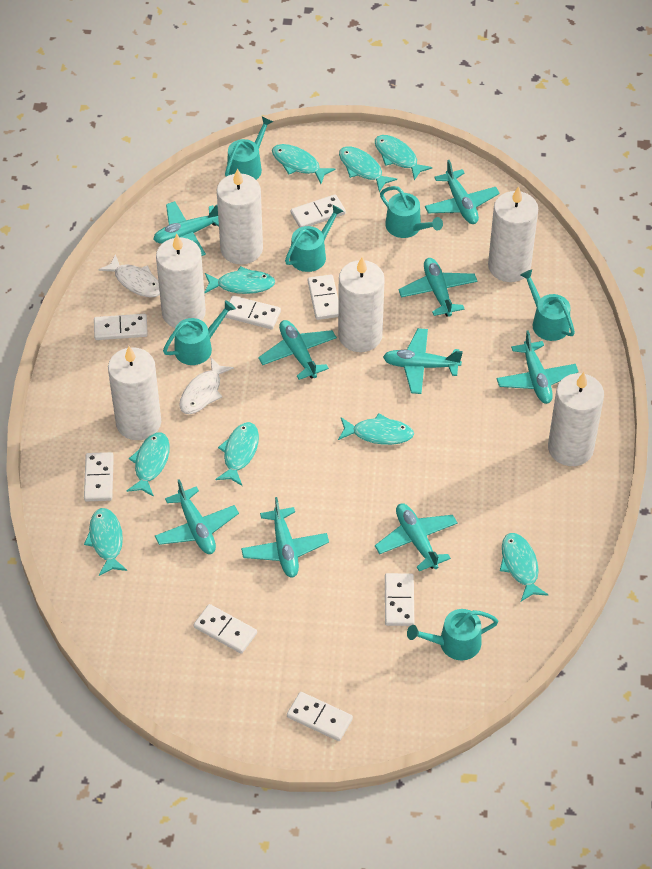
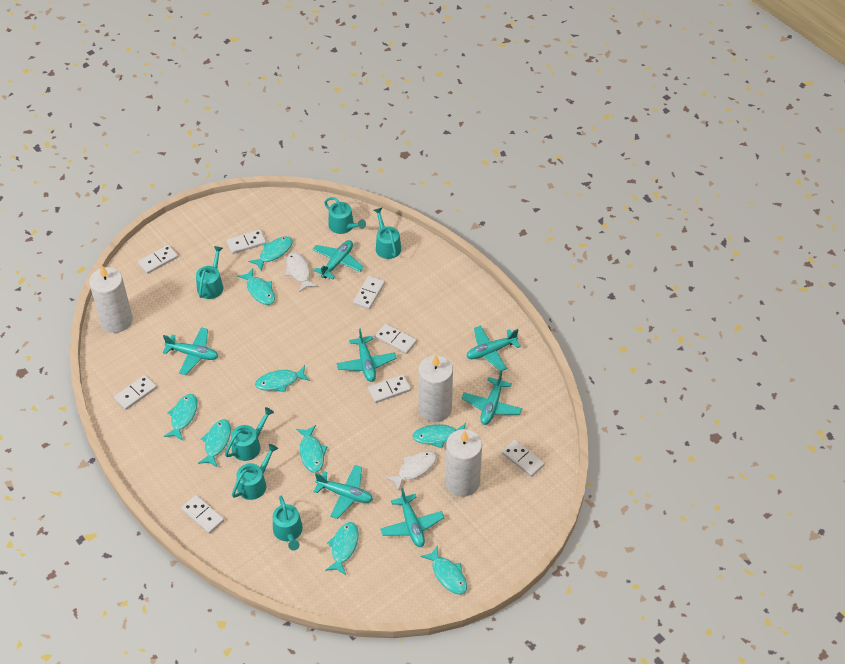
turquoise plane: [153,201,219,256] [155,479,239,554] [241,497,329,577] [258,320,337,380] [375,503,458,571] [383,328,463,394] [398,258,478,317] [425,160,500,224] [496,331,579,404] = 9 -> [163,327,218,375] [312,240,364,280] [313,465,373,519] [336,328,396,382] [380,488,444,547] [462,371,522,425] [466,325,521,371] = 7
white candle: [108,346,161,440] [156,234,206,328] [217,168,263,265] [338,257,385,352] [488,186,538,282] [548,372,604,466] = 6 -> [89,265,133,333] [418,355,453,422] [445,429,482,497] = 3

